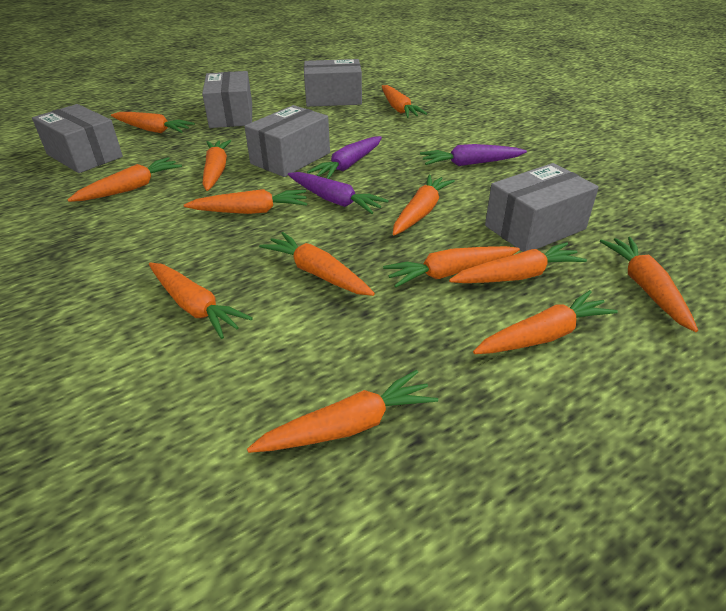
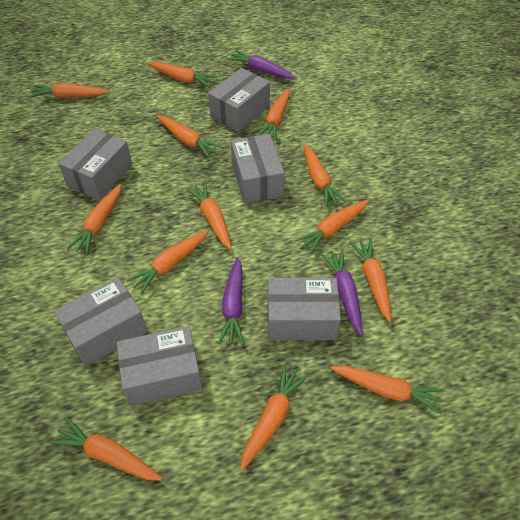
grey box: [32,104,123,173] [202,71,252,128] [244,105,330,177] [304,59,362,107] [485,163,599,252] = 5 -> [54,278,147,367] [58,129,132,201] [117,326,202,406] [208,68,270,132] [231,134,285,203] [268,278,341,340] = 6

